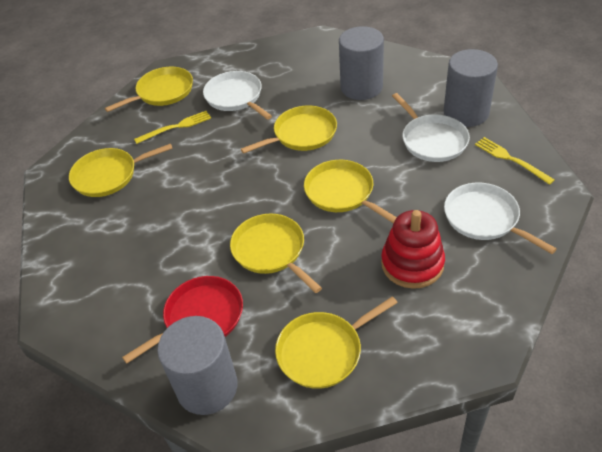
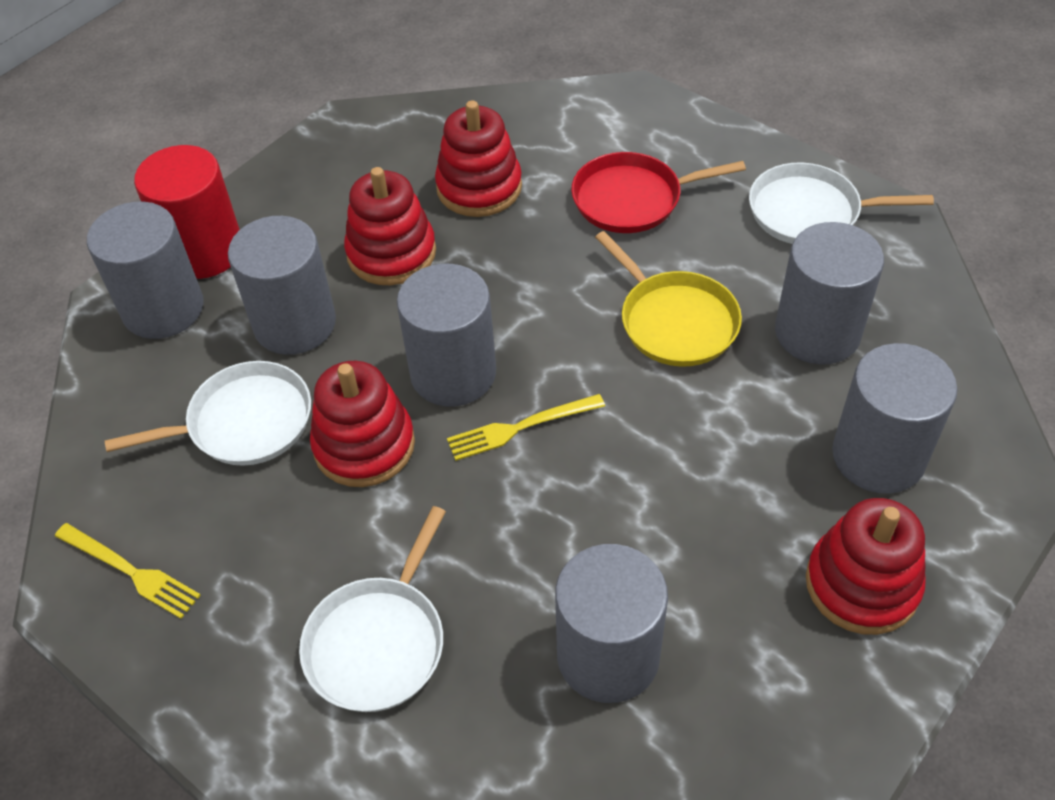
grey cylinder: [157,316,238,415] [339,26,384,100] [444,49,498,127] = 3 -> [87,202,204,339] [228,216,336,355] [397,264,496,407] [555,544,668,703] [775,222,884,365] [832,343,958,494] = 6
red cylinder: none = 0 -> [134,145,240,279] = 1
red stacking toy: [381,210,445,289] = 1 -> [310,361,415,487] [344,167,436,285] [435,100,522,217] [806,498,926,635] = 4
yellow pan: [69,143,173,197] [105,67,193,112] [230,214,322,293] [241,106,337,154] [275,296,398,389] [304,160,397,224] = 6 -> [595,231,742,367] = 1

